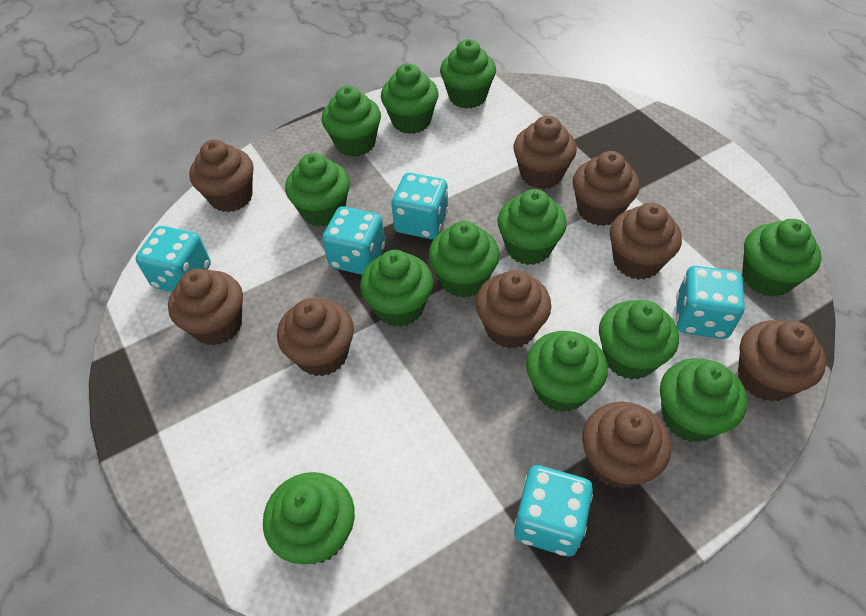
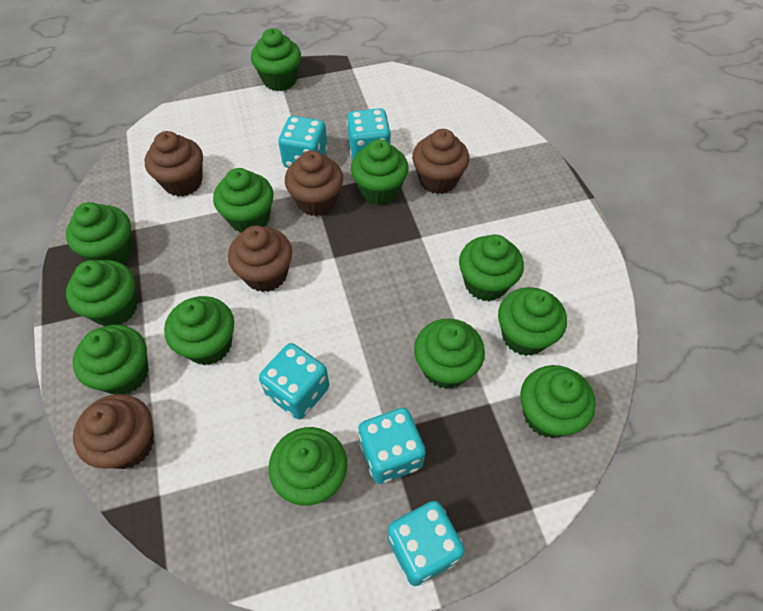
brown cupcake: [168,268,243,345] [189,140,254,212] [277,298,354,377] [476,270,551,348] [513,116,577,189] [573,151,640,226] [582,402,671,489] [610,203,682,280] [738,320,826,402] = 9 -> [73,394,154,469] [145,131,203,197] [228,225,292,292] [285,151,343,216] [412,129,469,194] = 5

